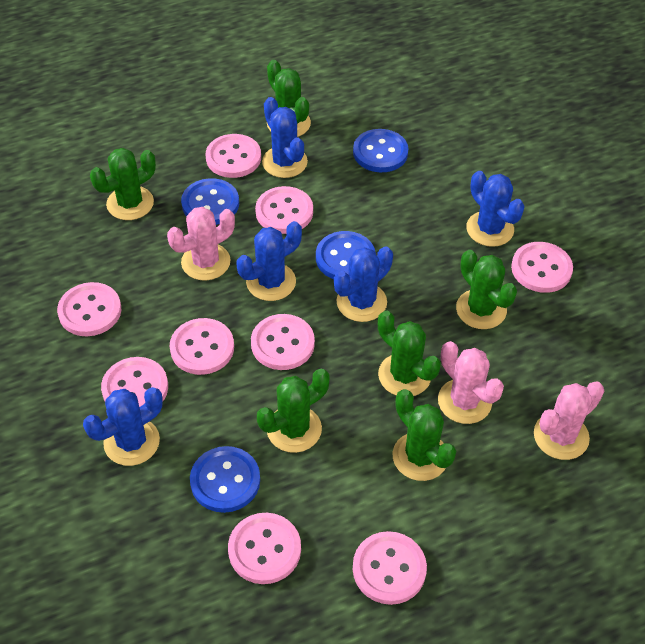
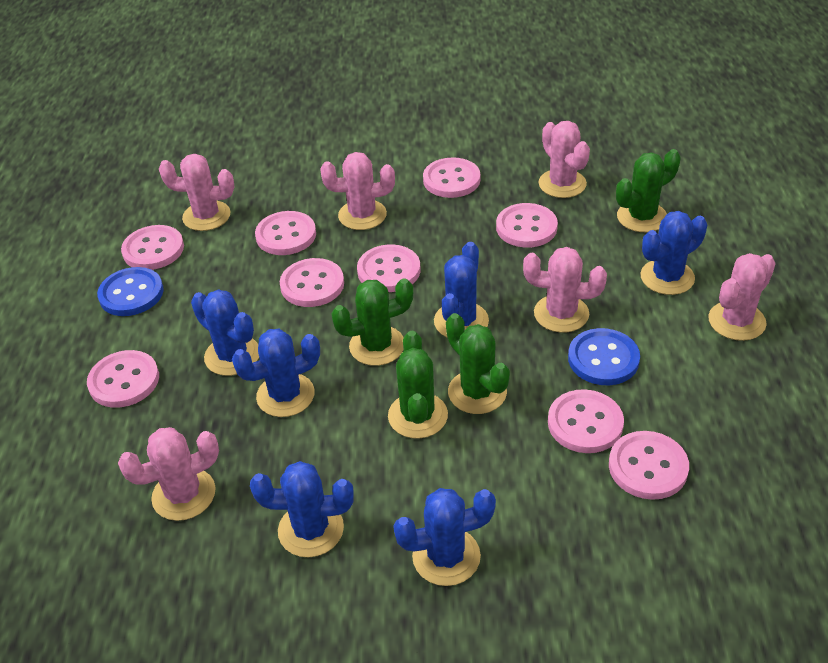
blue button: [181,178,239,225] [190,446,260,513] [316,231,375,279] [353,129,409,172] = 4 -> [97,267,164,316] [568,328,640,385] = 2
blue cactus: [83,387,163,466] [236,221,302,301] [262,97,308,178] [334,246,393,322] [466,171,525,247] = 5 -> [191,289,259,376] [232,329,320,417] [250,461,354,557] [393,488,496,586] [434,242,489,338] [640,211,707,295] = 6
green cactus: [90,148,156,220] [257,369,329,453] [267,60,311,137] [378,311,441,396] [393,389,456,481] [456,250,517,329] = 6 -> [331,279,413,366] [388,331,448,439] [446,313,510,414] [616,149,681,232] = 4
pink cactus: [167,207,235,281] [438,341,504,424] [534,381,604,460] = 3 -> [118,427,219,521] [159,154,234,231] [320,152,395,230] [523,247,607,333] [538,121,590,198] [708,253,776,341] = 6

